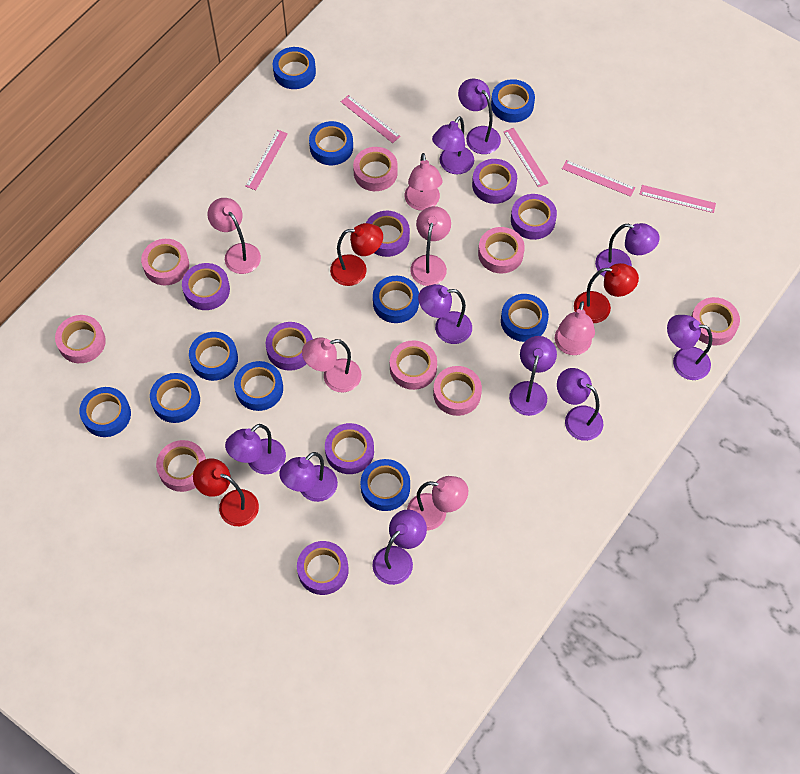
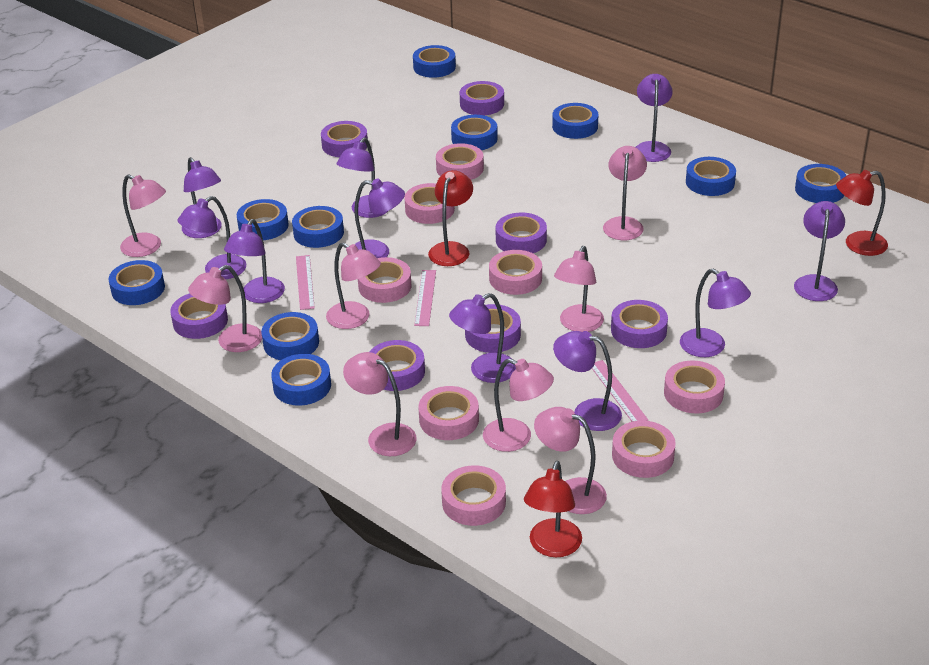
pink lamp: [208,198,261,274] [302,338,362,392] [405,153,443,211] [407,476,468,530] [410,206,451,286] [555,301,595,355] = 6 -> [120,175,166,257] [188,265,262,352] [326,242,381,329] [343,352,417,456] [483,358,554,452] [534,407,607,514] [554,246,604,332] [603,146,647,240] = 8
pink ruler: [245,130,288,190] [341,95,401,143] [504,128,548,187] [562,160,635,197] [640,185,716,213] = 5 -> [296,255,315,310] [414,270,436,326] [592,360,648,422] = 3

